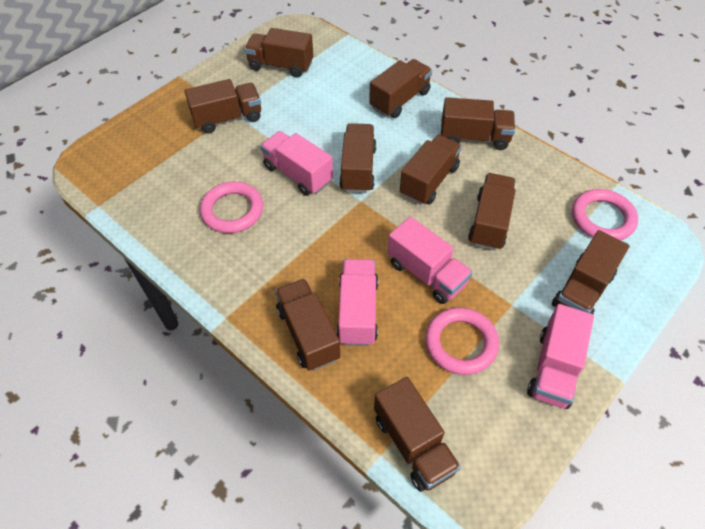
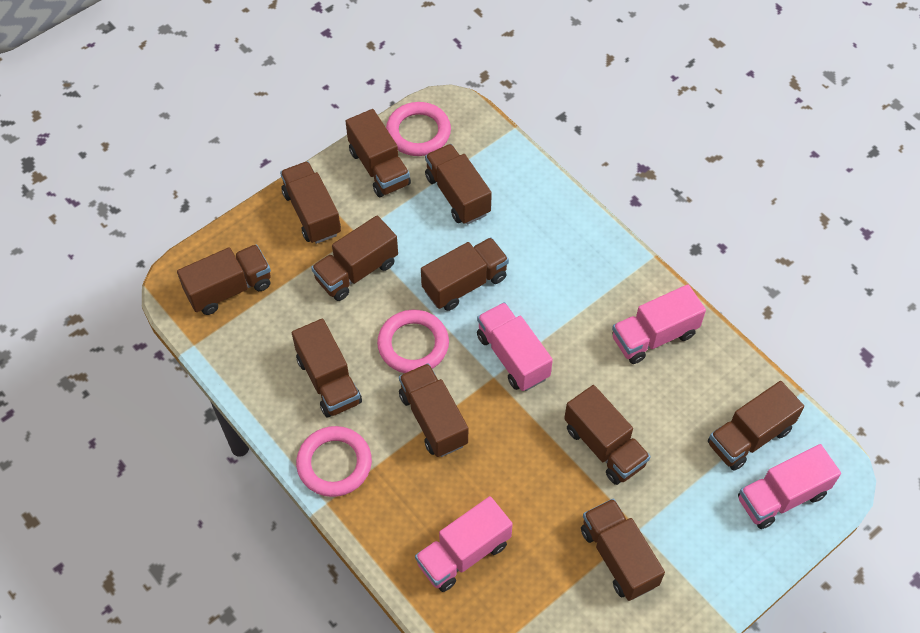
brown truck: [184,79,261,134] [244,28,313,78] [275,279,341,371] [339,123,377,193] [369,59,432,118] [374,377,461,492] [400,135,462,205] [441,97,515,150] [468,173,516,251] [552,230,630,314] = 10 -> [177,244,271,315] [280,161,341,244] [292,319,362,417] [311,216,398,301] [346,109,411,197] [399,363,468,457] [421,238,509,311] [425,144,492,224] [564,385,651,485] [581,498,665,601] [708,381,804,471] = 11

